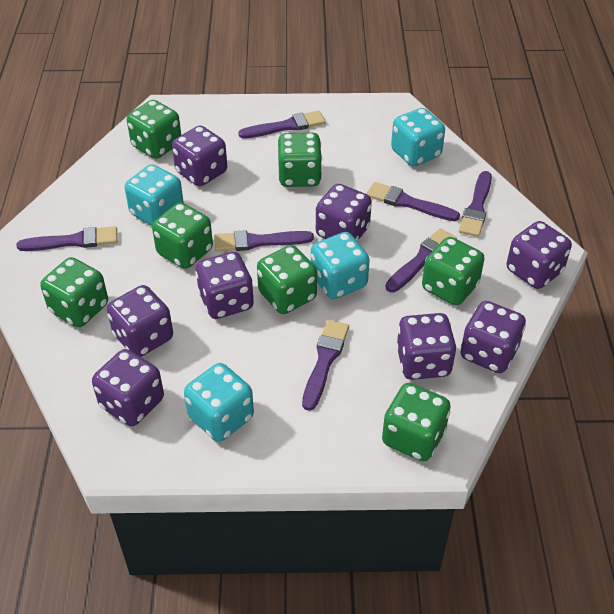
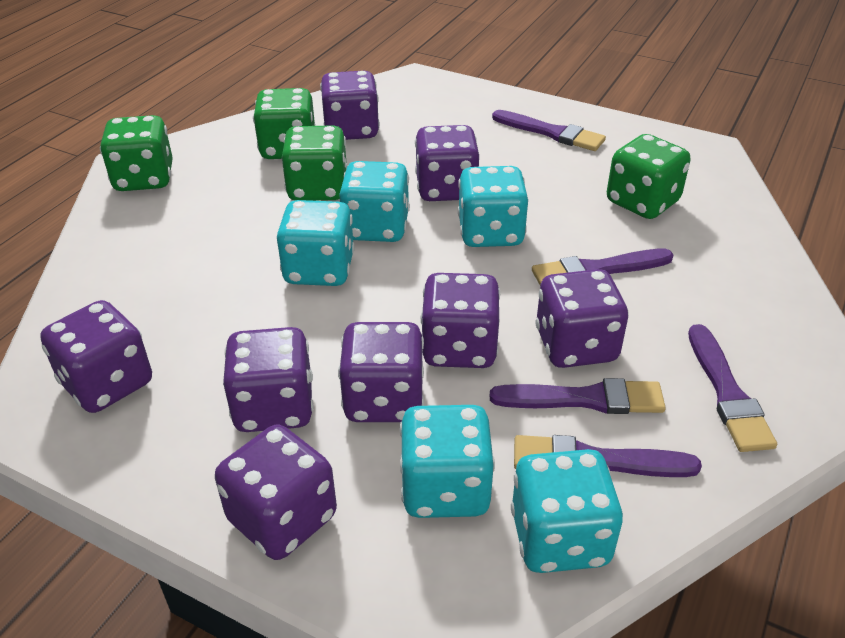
green dice: [40,257,108,327] [127,100,181,159] [152,203,213,269] [257,245,317,314] [277,133,322,187] [382,383,451,461] [422,237,485,306] = 7 -> [100,115,173,191] [253,88,316,159] [282,125,348,201] [607,134,691,219] = 4
purple brush: [16,226,118,251] [214,230,314,251] [238,111,325,139] [302,320,349,411] [367,182,460,221] [386,228,457,292] [459,171,492,237] = 7 -> [490,378,666,414] [492,110,606,151] [514,435,702,477] [532,248,674,285] [688,324,777,452] = 5
turquoise dice: [125,164,184,226] [184,363,254,442] [311,232,370,299] [391,108,445,167] = 4 -> [277,200,355,286] [339,161,410,242] [400,405,495,518] [458,166,528,247] [511,449,623,573] = 5

